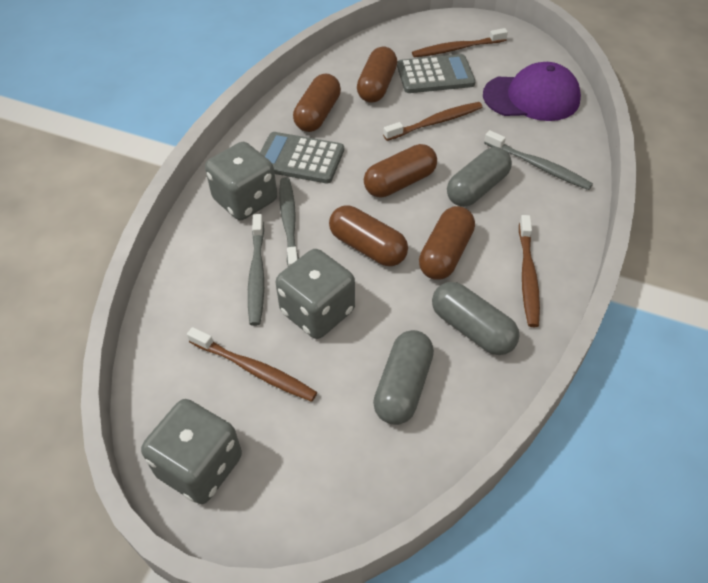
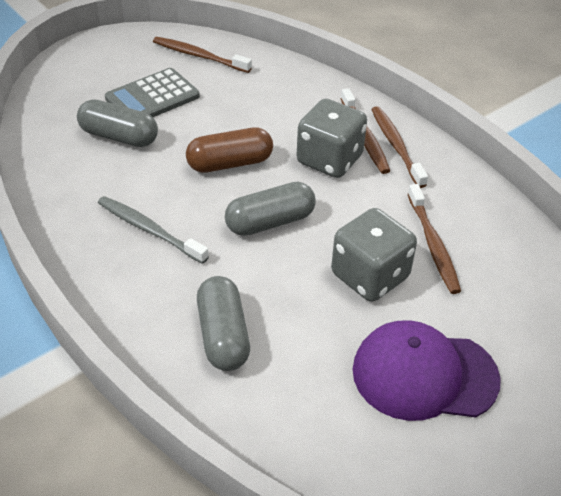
brown capsule: [293,74,341,132] [329,205,408,266] [357,47,397,103] [364,144,437,198] [419,206,475,280] = 5 -> [186,127,273,173] = 1
grey calculator: [260,132,344,184] [397,54,476,93] = 2 -> [105,68,200,117] = 1
grey dice: [141,399,242,504] [205,142,277,220] [276,249,355,339] = 3 -> [296,99,367,178] [331,208,417,302] = 2
grey toothbrush: [248,214,264,326] [279,177,299,267] [484,130,593,190] = 3 -> [98,196,209,264] = 1

